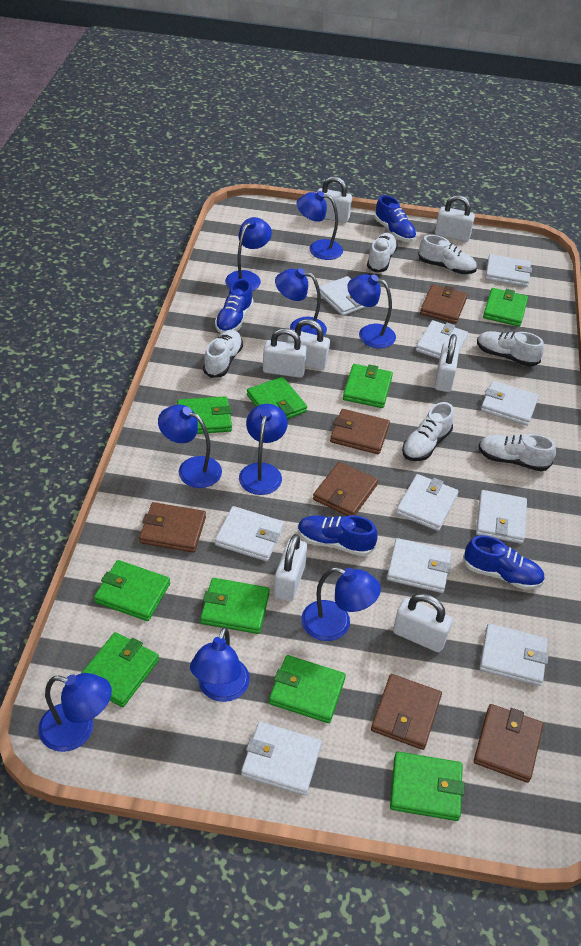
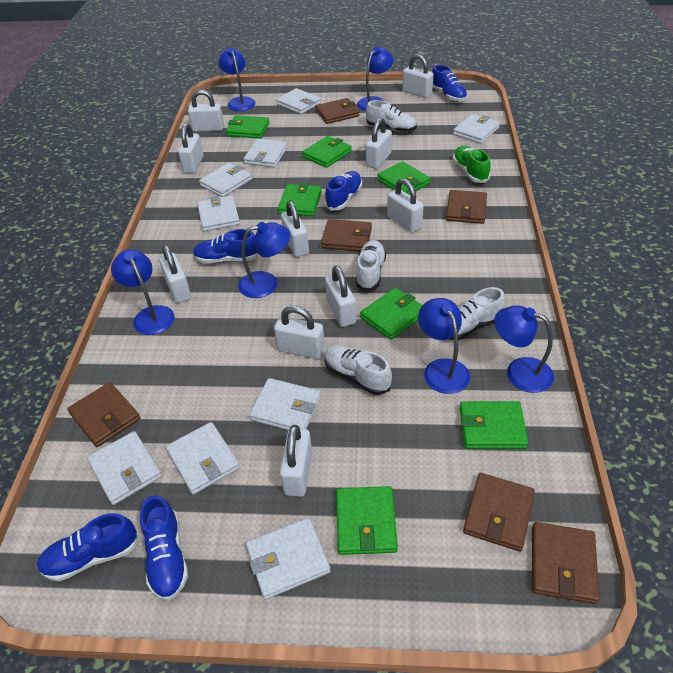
blue lamp: [38,673,112,752] [158,405,222,488] [190,627,250,702] [225,217,272,291] [239,404,288,495] [275,268,327,337] [297,191,343,260] [301,567,381,641] [347,274,396,348] = 9 -> [111,249,174,335] [218,48,256,111] [238,222,291,298] [357,47,394,111] [418,298,470,394] [494,305,554,393] = 6
blue shoe: [215,279,253,334] [298,515,378,556] [374,195,417,242] [463,535,545,590] = 4 -> [37,513,139,582] [140,495,188,601] [193,229,259,264] [324,171,362,211] [432,65,467,102] = 5
green shoe: none = 0 -> [453,146,491,183] = 1
green wallet: [82,632,159,707] [94,560,170,621] [177,396,232,434] [200,578,270,634] [247,377,307,419] [269,655,346,723] [343,364,393,408] [390,752,465,821] [483,288,528,327] = 9 -> [226,115,270,139] [278,183,322,216] [302,136,352,168] [336,486,398,555] [360,288,423,339] [377,161,430,195] [460,401,529,449] = 7
white padlock: [263,328,307,378] [274,534,308,601] [287,319,330,370] [318,176,352,223] [393,593,452,652] [435,195,475,242] [435,334,459,392] = 7 -> [159,245,191,303] [178,123,203,173] [188,90,224,132] [274,306,325,359] [280,425,312,497] [281,201,309,257] [325,265,356,327] [366,118,392,169] [387,178,424,233] [402,54,434,98] = 10
white shoe: [203,330,243,378] [367,233,398,272] [402,402,454,461] [418,235,477,274] [477,331,544,367] [478,434,556,471] = 6 -> [324,345,392,395] [355,240,386,291] [366,100,417,132] [449,287,505,340] = 4
white wallet: [215,506,284,561] [241,722,322,795] [319,276,365,316] [387,538,451,593] [396,474,459,531] [416,320,468,359] [476,490,527,544] [479,624,549,686] [481,381,539,426] [485,254,532,287] = 10 -> [87,431,162,505] [166,422,240,495] [197,195,240,232] [199,163,252,197] [244,139,288,168] [246,517,331,599] [249,378,321,430] [276,88,321,114] [453,114,500,144] = 9

